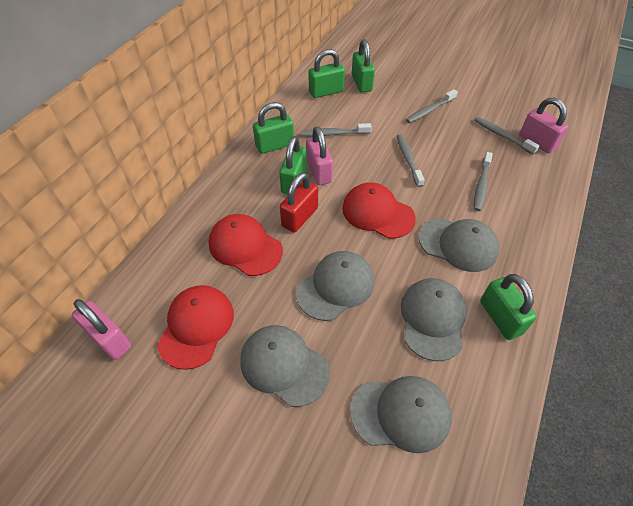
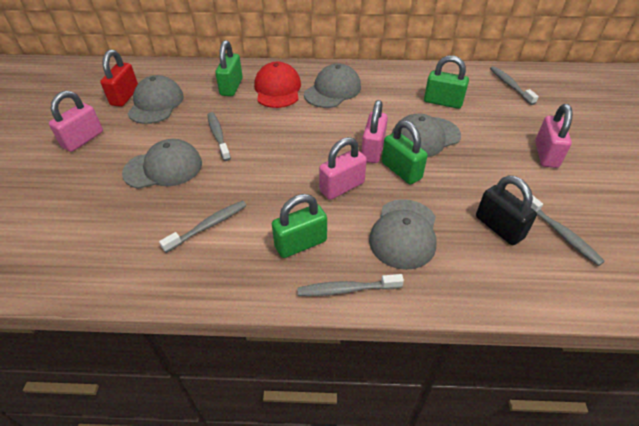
black padlock: none = 0 -> [476,175,537,245] = 1
green padlock: [253,102,294,154] [279,136,307,194] [308,49,345,98] [352,39,375,93] [480,274,537,340] = 5 -> [215,40,243,96] [272,194,327,258] [382,120,428,184] [424,55,469,109] = 4
pink padlock: [72,299,131,360] [306,127,333,185] [519,98,569,153] = 3 -> [49,91,103,152] [319,137,367,200] [361,100,388,163] [535,104,573,168] = 4
red cap: [157,285,234,370] [209,214,283,276] [342,182,416,239] = 3 -> [254,62,301,108] = 1

